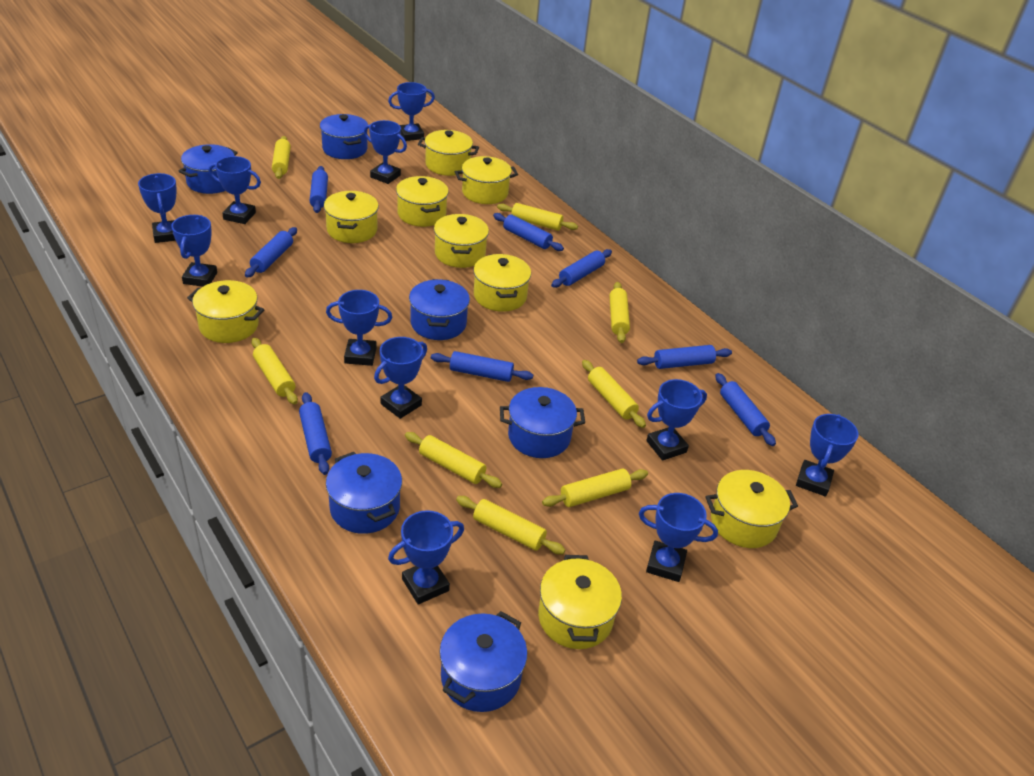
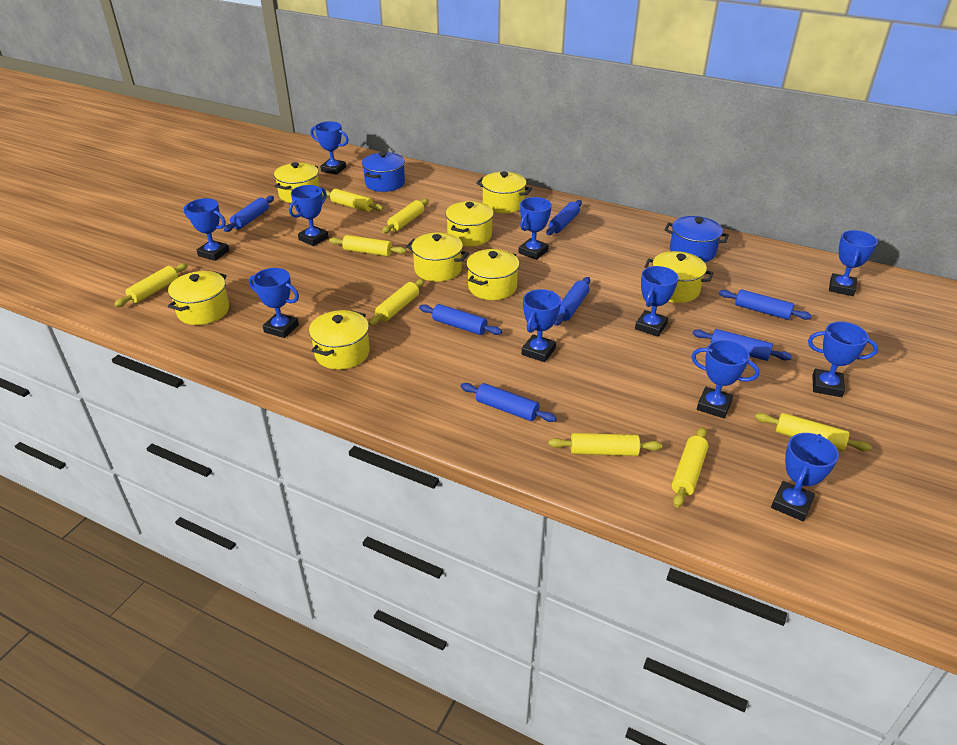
blue pot: [179,144,238,194] [320,114,368,159] [326,452,402,534] [409,279,470,340] [439,611,527,712] [500,387,585,458] = 6 -> [362,152,405,192] [665,216,729,262] = 2
blue rolling pin: [245,227,297,278] [299,392,332,475] [310,166,328,213] [431,351,533,382] [493,213,564,251] [551,249,612,288] [637,345,732,369] [715,373,776,446] = 8 -> [224,196,274,232] [419,304,502,335] [461,383,557,422] [546,200,582,235] [554,277,590,326] [693,329,792,361] [719,289,812,320] = 7
yellow pot: [187,280,265,343] [324,191,379,243] [396,176,449,227] [418,130,479,176] [434,214,489,268] [455,156,518,204] [473,254,531,312] [538,555,622,649] [705,470,798,548] = 9 -> [168,271,229,325] [274,162,320,203] [309,310,370,370] [406,232,469,282] [446,201,494,247] [466,249,519,300] [476,172,532,213] [644,251,713,303] = 8

